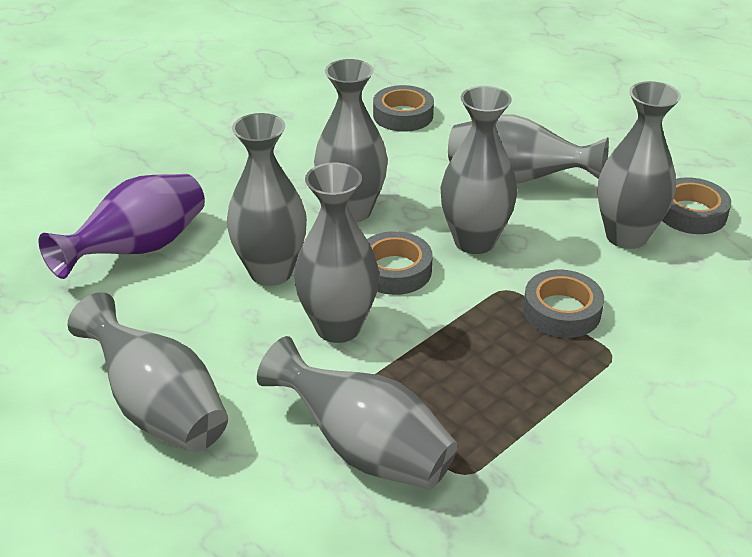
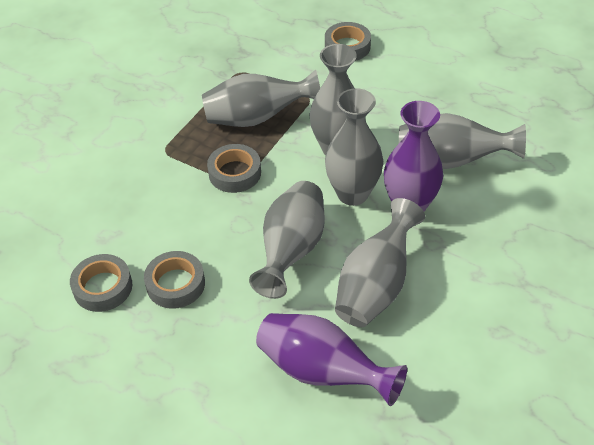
grey vase: [68,292,228,452] [227,113,307,286] [257,336,458,490] [294,162,379,343] [314,59,388,222] [440,86,518,254] [448,115,609,183] [597,81,681,249] = 8 -> [202,70,320,127] [249,181,324,299] [309,44,357,155] [325,88,383,206] [335,198,425,327] [399,113,526,169] = 6
purple vase: [39,174,205,279] = 1 -> [256,313,407,406] [384,101,443,212] = 2

